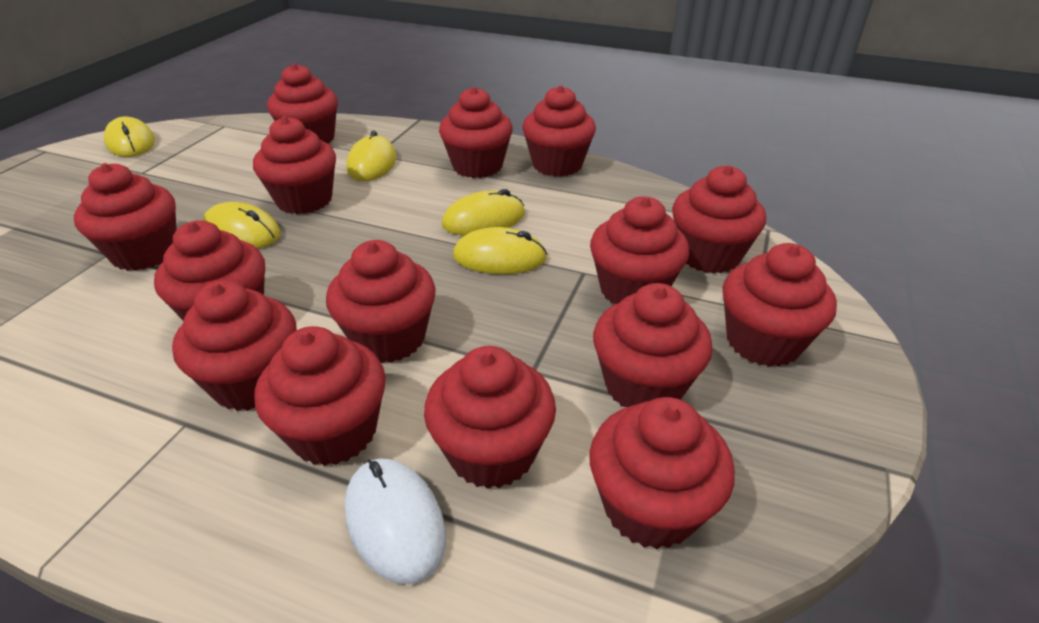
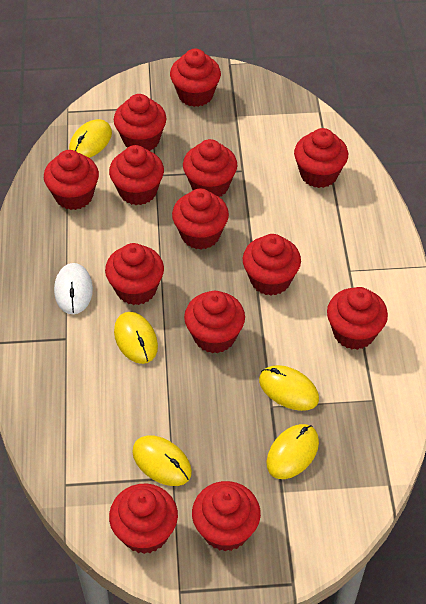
red cupcake: [74,163,177,271] [154,221,265,321] [172,280,297,411] [253,116,336,214] [255,326,386,466] [267,63,338,144] [326,240,436,363] [424,346,556,489] [439,87,513,178] [522,85,596,177] [589,397,735,549] [590,196,690,304] [593,283,713,407] [672,165,766,274] [722,243,837,367] = 15 -> [44,150,99,210] [105,243,164,305] [109,145,164,205] [109,484,178,554] [114,94,167,151] [170,49,221,107] [172,188,229,249] [183,139,237,197] [184,291,245,353] [192,481,261,552] [243,234,301,296] [294,128,348,188] [327,287,388,350] = 13

